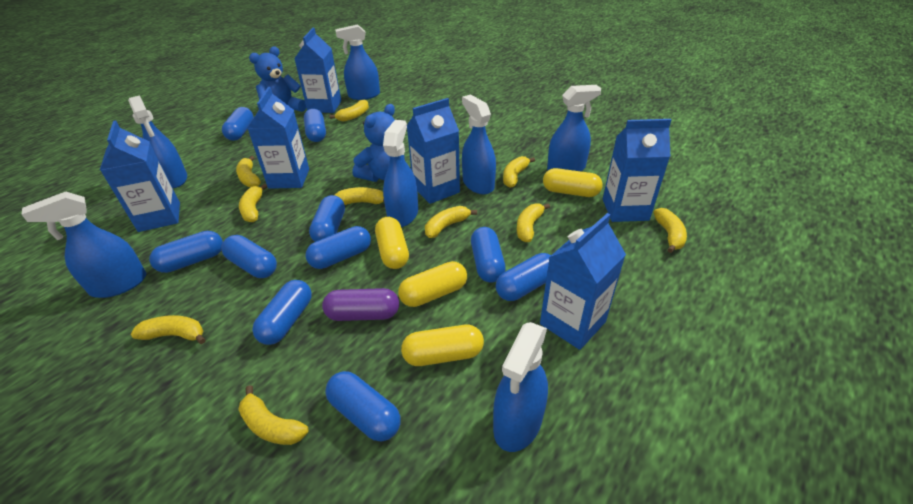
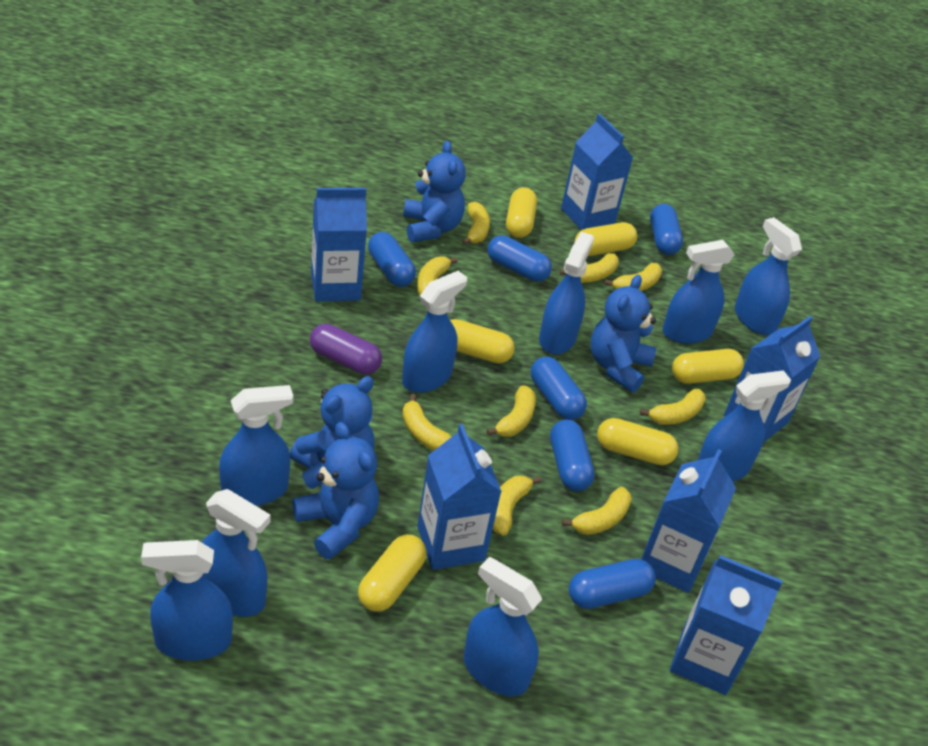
blue capsule: [149,231,223,273] [221,235,277,278] [222,107,254,141] [252,280,312,345] [304,109,326,142] [305,226,371,269] [309,195,345,242] [325,371,401,442] [471,227,506,282] [496,253,551,301] = 10 -> [368,232,416,287] [487,235,552,282] [531,356,587,420] [550,419,595,491] [569,559,656,609] [650,204,683,255] = 6
blue spray bottle: [21,191,146,298] [128,95,187,188] [335,24,380,100] [383,120,418,227] [462,95,496,194] [493,322,548,452] [547,85,601,171] = 7 -> [141,540,233,661] [202,489,271,617] [219,385,293,506] [402,271,467,393] [463,557,542,696] [539,232,594,354] [662,240,735,344] [697,370,791,482] [735,217,802,335] = 9
blue teddy bear: [249,47,306,112] [352,104,404,182] = 2 -> [290,376,375,468] [292,422,379,560] [403,141,466,242] [590,275,656,392] = 4
yellow banana: [131,315,205,344] [236,156,261,187] [238,385,308,445] [239,184,267,222] [330,99,369,122] [335,187,384,205] [425,206,477,238] [503,156,535,188] [517,203,550,242] [653,208,687,253] = 10 -> [402,394,452,450] [417,257,458,295] [462,202,490,245] [486,385,536,437] [492,475,541,536] [560,253,619,283] [562,487,632,535] [604,263,662,291] [640,389,706,425] = 9
yellow capsule: [375,217,409,269] [398,261,467,307] [401,325,484,366] [543,168,603,197] = 4 -> [358,534,427,612] [450,319,515,364] [506,187,537,238] [575,222,637,256] [597,418,678,465] [672,349,744,384] = 6

